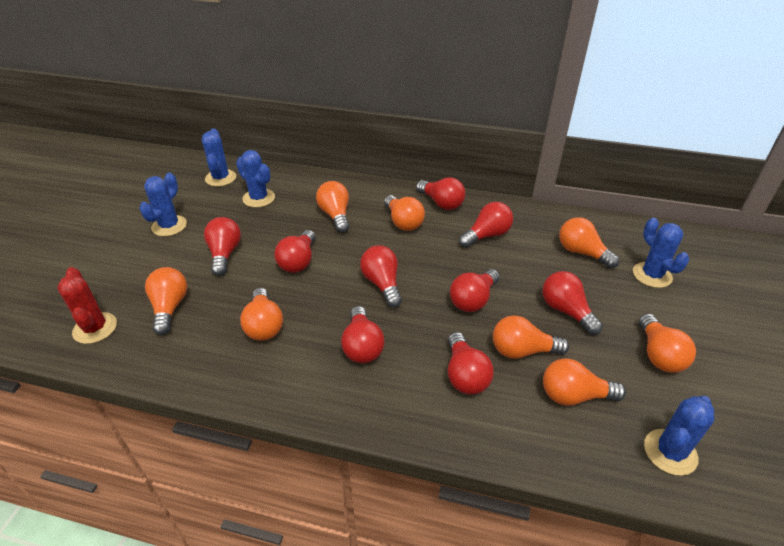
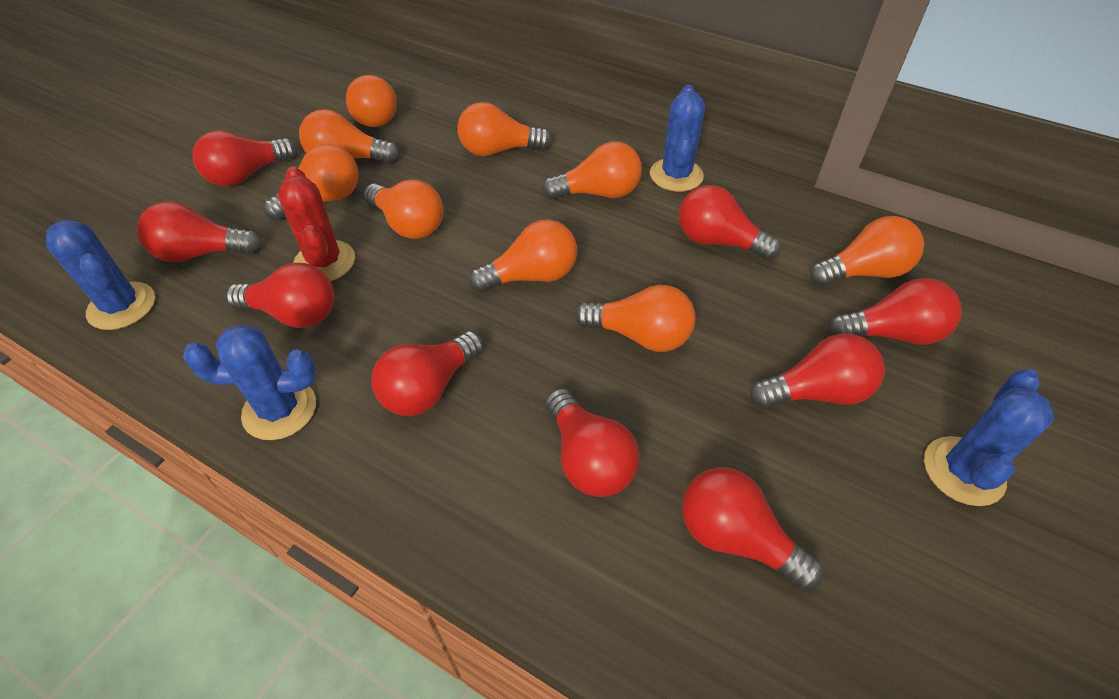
blue cactus: [139,173,187,236] [202,128,236,186] [236,150,275,208] [633,218,689,288] [644,396,714,476] = 5 -> [46,219,155,330] [183,324,316,440] [650,85,705,192] [924,369,1054,506] = 4
orange light bulb: [145,267,187,335] [240,288,283,341] [316,181,349,233] [384,195,425,231] [493,315,569,359] [543,358,626,406] [559,217,619,268] [639,314,696,373] = 8 -> [263,144,359,221] [299,109,399,163] [346,75,397,127] [363,180,443,239] [457,102,552,156] [469,220,577,293] [542,141,642,199] [575,285,695,352] [810,216,924,286] = 9

